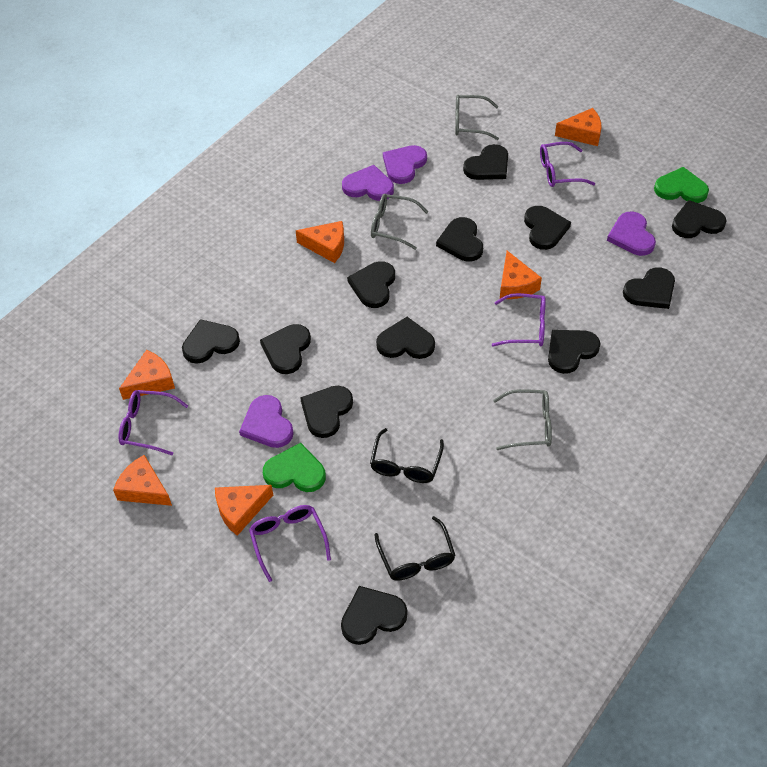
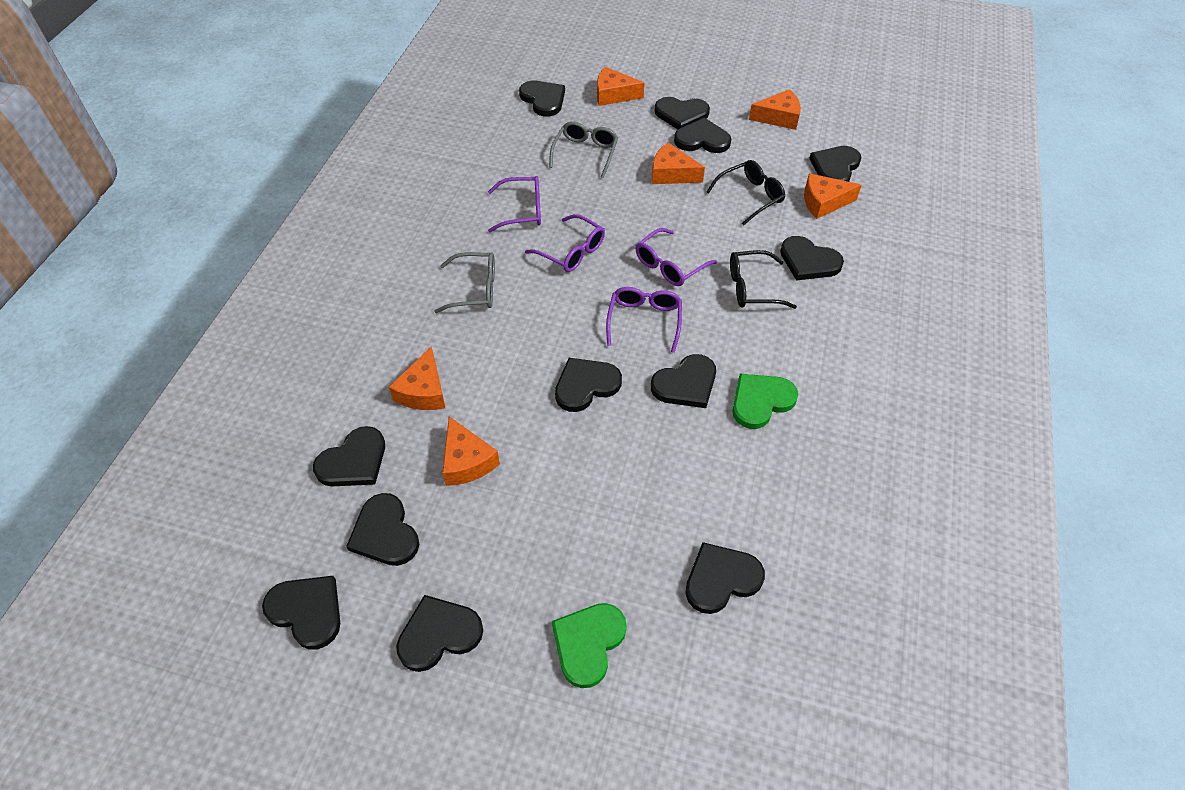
grey glasses: [371,194,428,250] [455,95,499,140] [493,389,552,450] = 3 -> [434,252,495,313] [549,121,618,178] = 2
purple heart: [239,395,294,448] [342,165,394,201] [383,145,427,184] [607,212,656,256] = 4 -> none = 0

